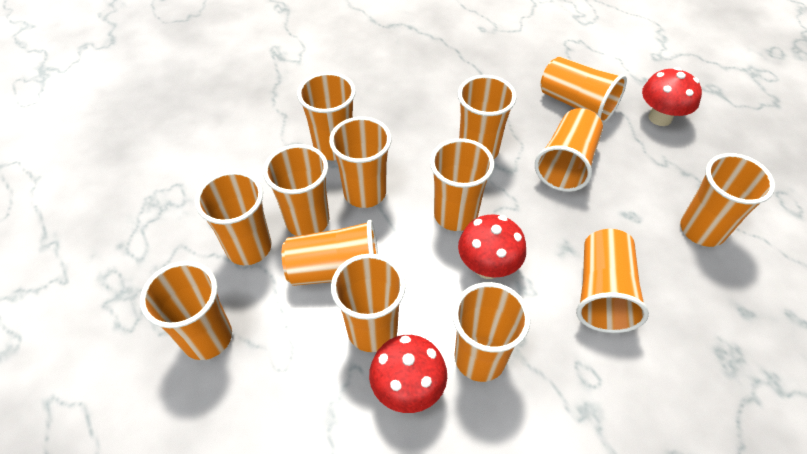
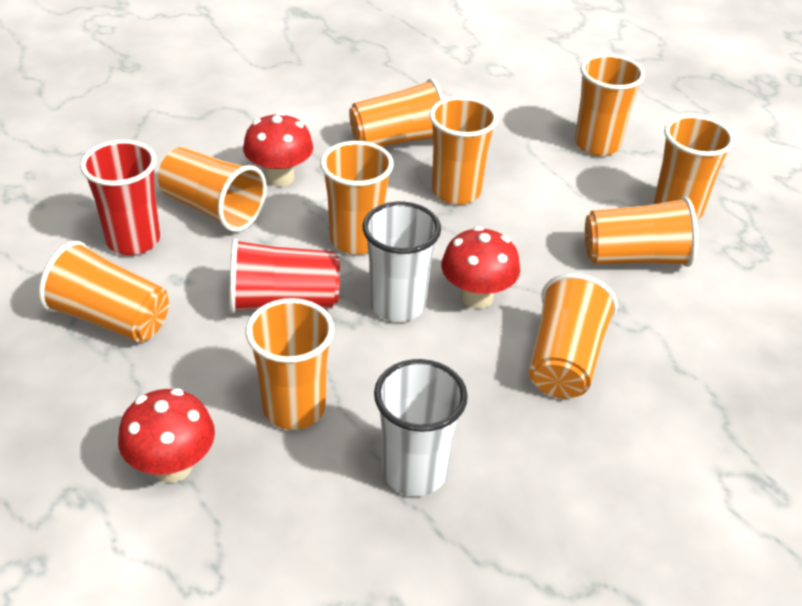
orange cup: [140,261,232,360] [195,171,271,265] [263,144,329,236] [282,220,378,286] [297,72,356,160] [329,117,391,208] [331,254,406,352] [430,138,494,231] [453,282,531,382] [458,75,517,159] [535,108,603,192] [541,57,627,124] [576,229,649,333] [681,153,775,247] = 14 -> [39,241,169,342] [158,147,267,232] [246,298,334,430] [320,141,394,255] [349,78,444,147] [429,96,498,205] [529,273,618,399] [575,54,645,156] [585,197,698,267] [653,115,735,220] = 10
red cup: none = 0 -> [80,140,160,255] [229,238,340,314] = 2
white cup: none = 0 -> [362,202,441,322] [374,359,468,496] = 2

